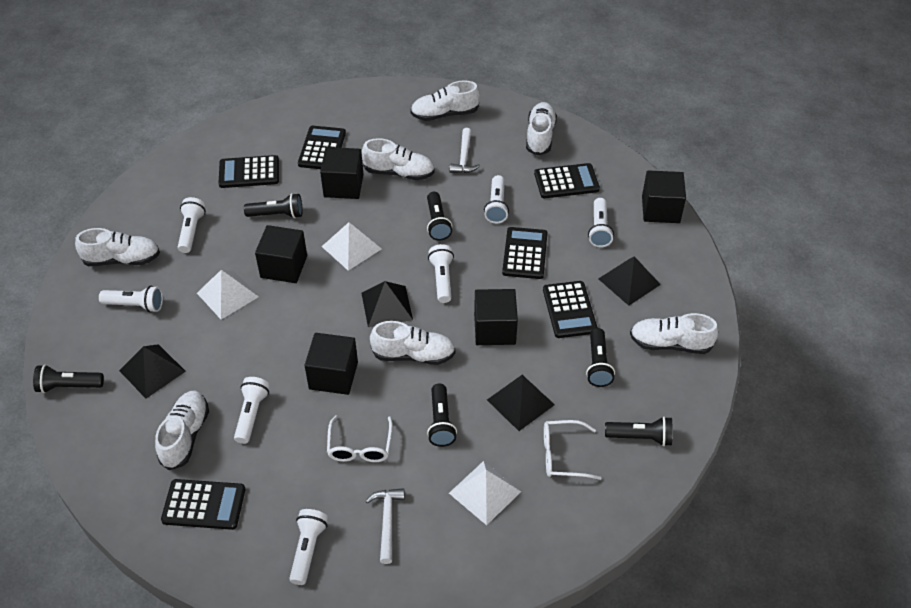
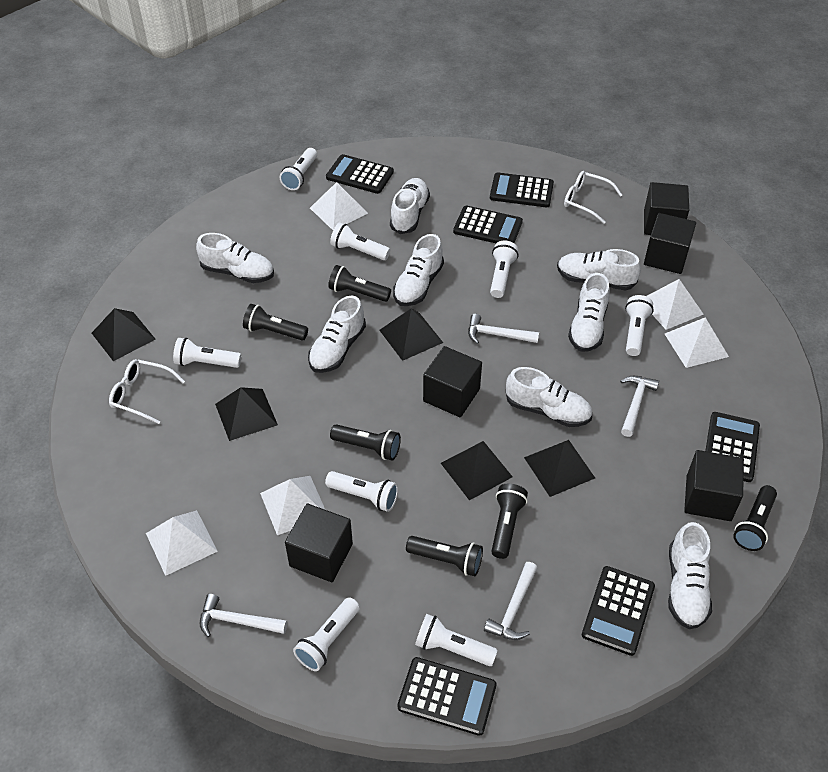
black pyramid: [119,344,186,398] [362,281,413,327] [487,375,555,431] [598,256,661,306] = 4 -> [92,308,156,361] [215,387,278,441] [379,309,443,361] [441,441,513,500] [524,440,595,497] = 5
white flashlight: [99,286,163,313] [178,197,206,253] [234,377,270,444] [289,509,328,585] [428,244,454,303] [484,175,509,223] [588,198,614,247] = 7 -> [173,338,241,368] [280,148,317,190] [293,597,360,671] [325,471,398,512] [330,222,390,260] [415,614,498,666] [490,240,518,298] [625,295,654,356] = 8
white hammer: [365,488,405,564] [449,128,480,173] = 2 -> [200,594,287,637] [468,314,539,344] [484,562,537,640] [620,376,659,437] = 4
white pyramid: [197,270,259,319] [321,222,382,271] [449,461,521,525] = 3 -> [146,510,218,576] [260,476,325,535] [310,182,368,230] [646,279,704,330] [665,317,729,368] = 5
white shoe: [75,228,160,266] [155,391,209,470] [362,138,435,180] [370,321,456,365] [410,80,480,121] [526,102,557,156] [630,313,718,354] = 7 -> [196,233,274,283] [308,295,366,373] [390,178,430,234] [393,234,444,306] [506,367,592,427] [557,249,641,290] [568,273,610,352] [668,522,712,629] = 8

